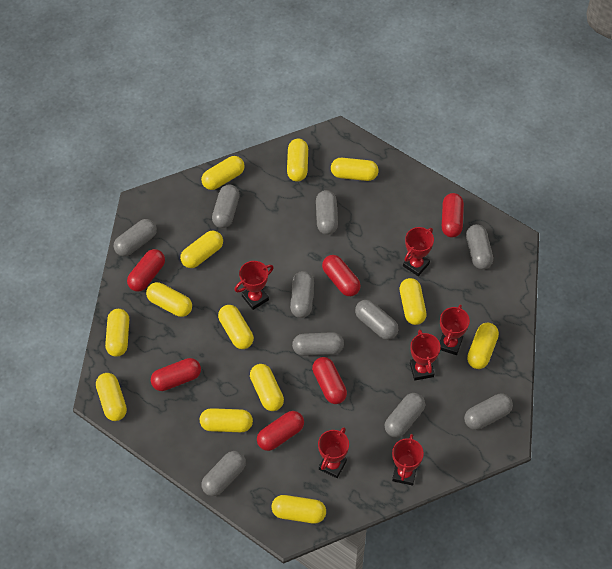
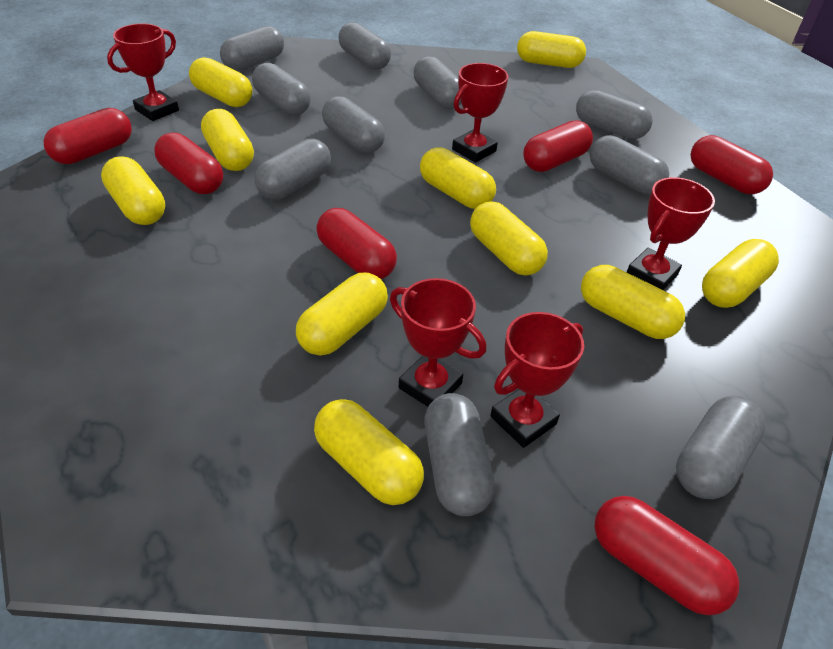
red trophy: [235,261,274,310] [318,427,349,478] [392,434,424,486] [403,227,434,276] [410,330,441,380] [440,304,470,355] = 6 -> [107,23,179,121] [390,278,486,407] [452,63,508,163] [490,312,584,448] [627,177,715,290] = 5
yellow capsule: [96,373,127,421] [105,309,129,357] [146,282,192,317] [180,231,223,268] [200,408,253,432] [201,156,245,190] [218,305,254,349] [250,364,284,411] [272,495,326,524] [287,139,308,182] [331,158,379,181] [400,278,427,325] [467,323,499,369] = 13 -> [101,156,165,225] [189,57,252,107] [201,109,254,171] [296,272,388,356] [314,399,424,505] [420,147,496,209] [470,201,548,276] [517,31,586,68] [581,265,685,339] [702,239,779,308] = 10

